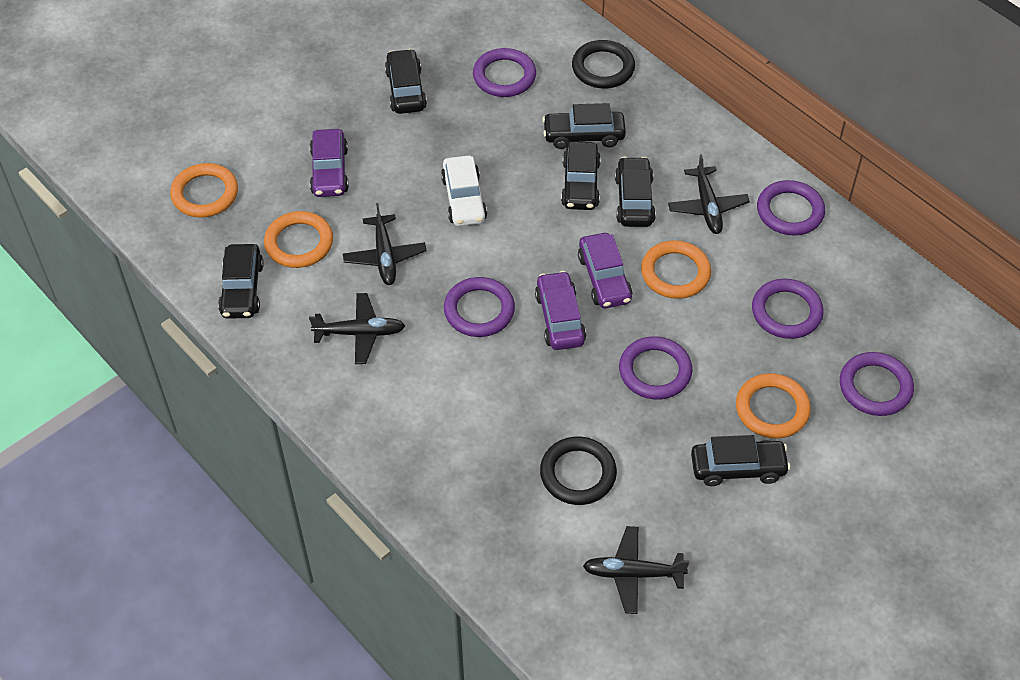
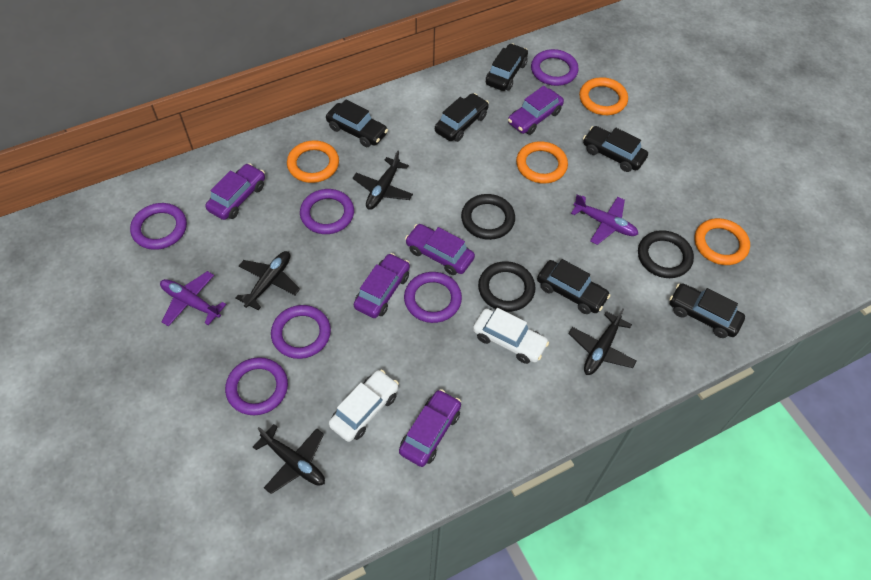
black ring: [540,437,617,505] [572,40,635,88] = 2 -> [461,194,515,240] [478,261,535,312] [638,230,694,278] = 3
purple car: [310,129,349,197] [535,271,586,350] [578,233,632,308] = 3 -> [205,163,265,220] [354,253,410,318] [399,389,461,467] [405,224,475,275] [508,86,564,135] = 5
purple plane: none = 0 -> [160,271,227,327] [571,194,638,245] = 2
white car: [441,156,487,226] = 1 -> [329,370,399,442] [473,308,549,364] = 2

